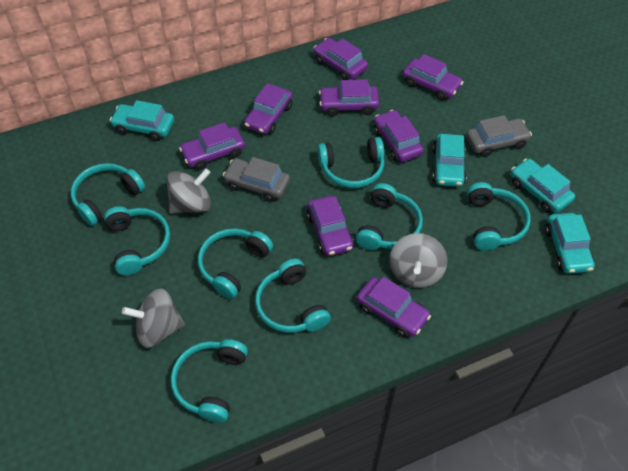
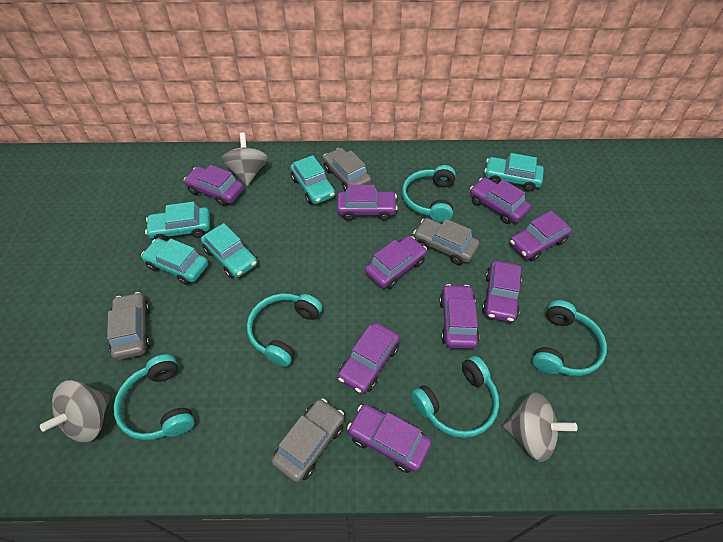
grey car: [223,157,290,202] [466,115,532,157] = 2 -> [107,292,151,360] [271,398,344,483] [323,148,372,192] [413,218,479,265] = 4
purple car: [179,122,245,170] [244,83,293,135] [307,196,354,256] [313,38,368,80] [319,79,379,116] [357,277,431,338] [374,110,424,162] [403,54,463,100] = 8 -> [184,165,244,206] [337,185,398,221] [338,323,400,394] [347,404,431,473] [365,236,427,289] [439,284,480,349] [470,178,531,224] [482,261,522,322] [510,211,572,261] = 9
turquoise car: [110,100,174,141] [432,134,467,187] [511,158,575,213] [545,213,595,274] = 4 -> [141,238,208,285] [145,202,210,241] [201,223,257,278] [290,155,335,204] [484,153,544,191] = 5
turquoise headphones: [71,163,145,226] [104,206,170,275] [171,339,248,423] [198,228,273,299] [255,259,331,333] [317,137,384,188] [356,183,423,250] [467,182,531,251] = 8 -> [113,354,195,440] [247,293,322,367] [402,165,455,223] [411,356,499,438] [532,300,607,376] = 5

